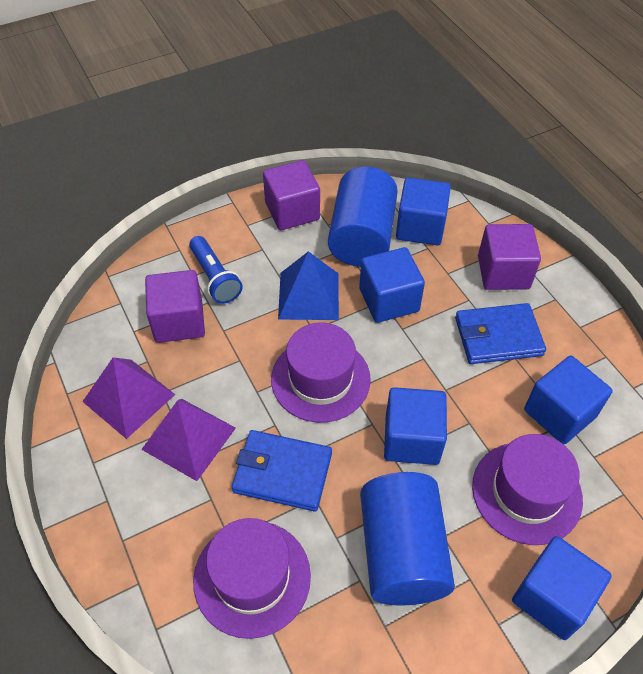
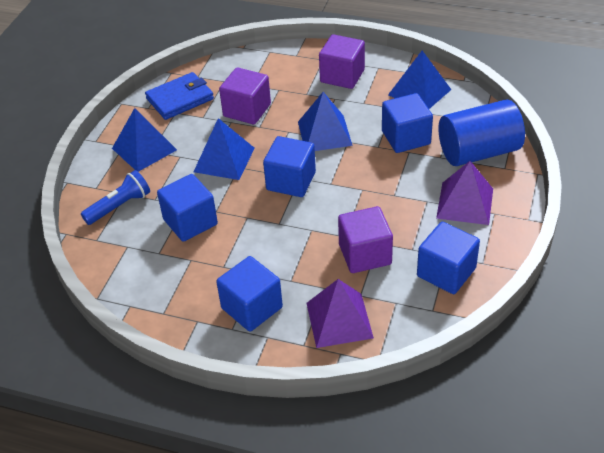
blue cylinder: [328,166,398,267] [360,472,455,605] = 2 -> [438,99,525,166] = 1
blue pyramid: [278,251,339,320] = 1 -> [112,108,177,172] [194,118,255,180] [298,92,353,151] [388,51,451,109] = 4
blue wallet: [232,430,332,512] [455,303,546,364] = 2 -> [145,72,214,120] = 1
purple hat: [193,518,311,639] [271,322,371,423] [472,434,583,545] = 3 -> none = 0

